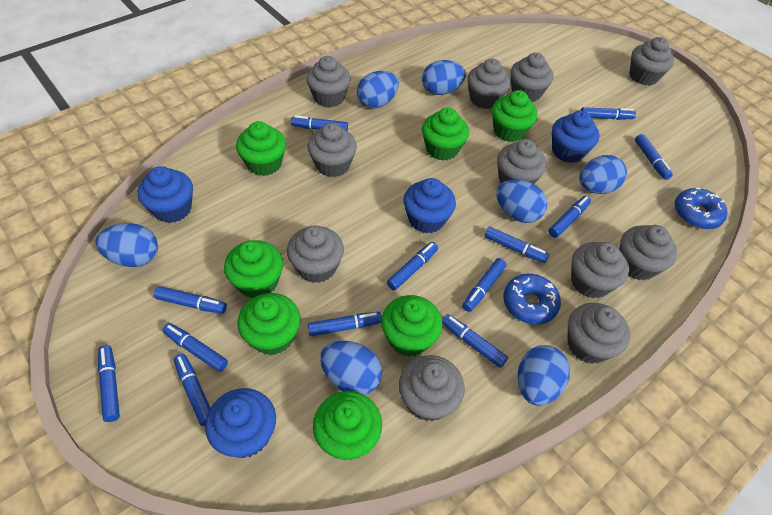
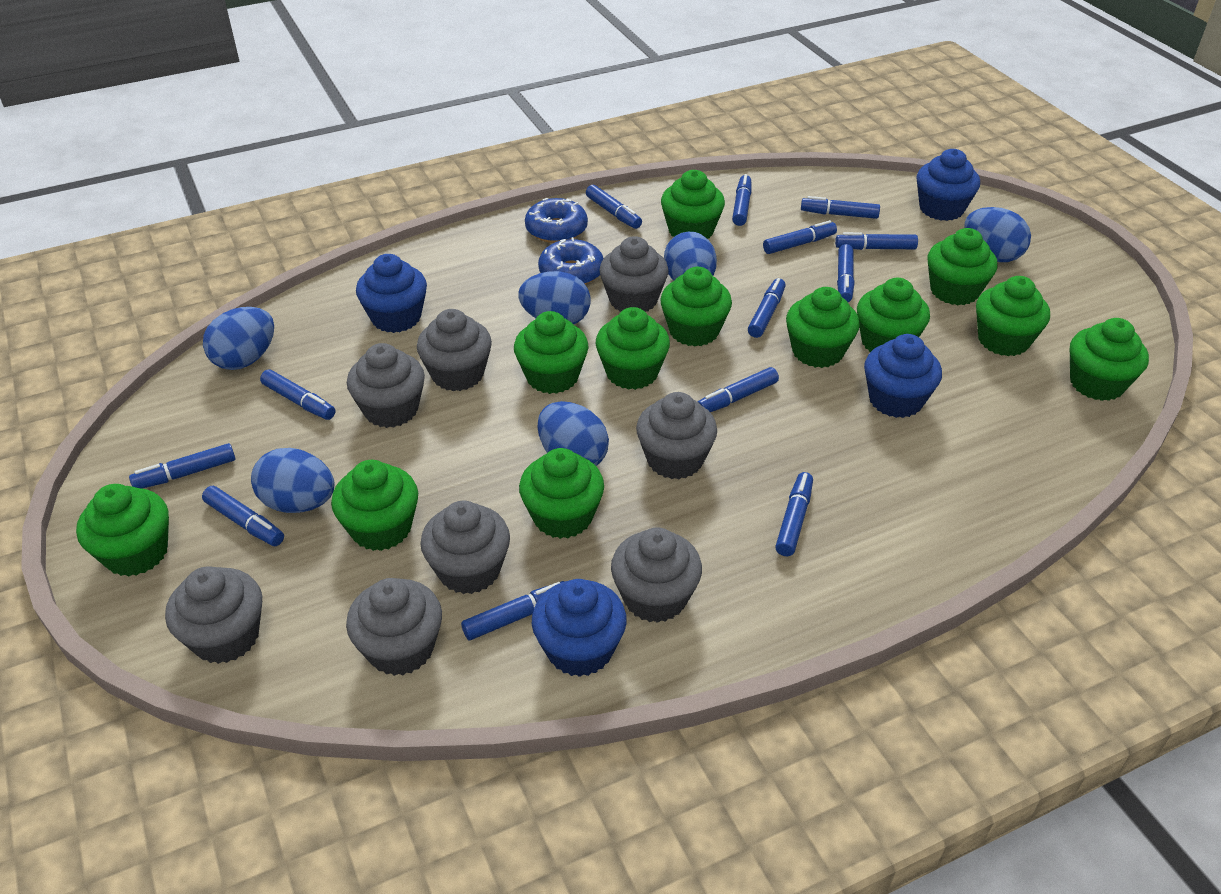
blue egg: [95,223,158,267] [320,341,382,395] [357,71,399,108] [422,60,466,95] [496,180,547,223] [518,345,570,406] [579,155,627,194] = 7 -> [203,307,274,370] [251,448,334,513] [518,271,591,324] [538,401,609,466] [664,232,717,281] [964,207,1031,262] = 6
green cupcake: [224,240,283,298] [236,121,286,176] [237,293,300,355] [313,391,382,460] [381,295,443,357] [422,108,469,160] [492,90,538,142] = 7 -> [76,484,169,577] [331,460,418,551] [514,311,589,394] [519,448,604,539] [596,307,670,390] [660,267,732,347] [661,170,725,239] [786,287,860,368] [857,278,930,352] [928,228,998,305] [976,276,1050,356] [1070,318,1149,401] = 12
grey cupcake: [287,225,344,283] [306,56,351,107] [307,123,357,177] [399,355,465,421] [467,58,511,109] [497,139,547,184] [510,53,553,102] [568,303,630,364] [571,242,629,299] [619,225,677,280] [630,37,674,86] = 11 -> [165,566,262,664] [346,578,442,676] [347,343,425,428] [417,309,492,391] [420,501,510,594] [599,236,669,312] [611,527,702,623] [636,392,717,479] = 8

